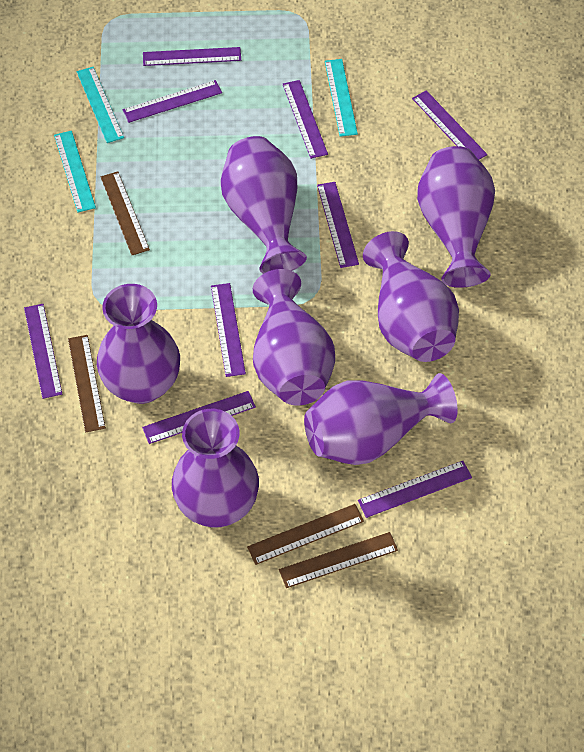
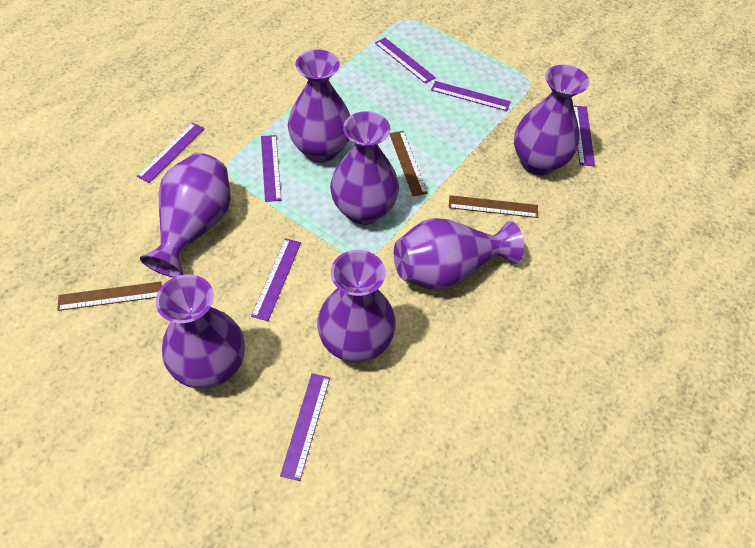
brown ruler: [68,335,106,433] [101,171,150,255] [247,504,364,565] [279,532,398,588] = 4 -> [57,282,162,311] [390,131,428,196] [449,195,538,218] = 3
purple ruler: [24,304,62,399] [123,80,222,123] [142,391,256,444] [143,47,241,66] [211,283,246,377] [283,80,328,159] [317,182,359,268] [358,461,472,518] [412,90,487,160] = 9 -> [137,123,205,183] [251,238,301,321] [261,135,281,202] [280,373,330,481] [375,38,436,84] [431,81,511,111] [573,106,595,166] = 7
turquoise ruler: [54,131,96,212] [77,67,124,143] [325,59,358,137] = 3 -> none = 0

